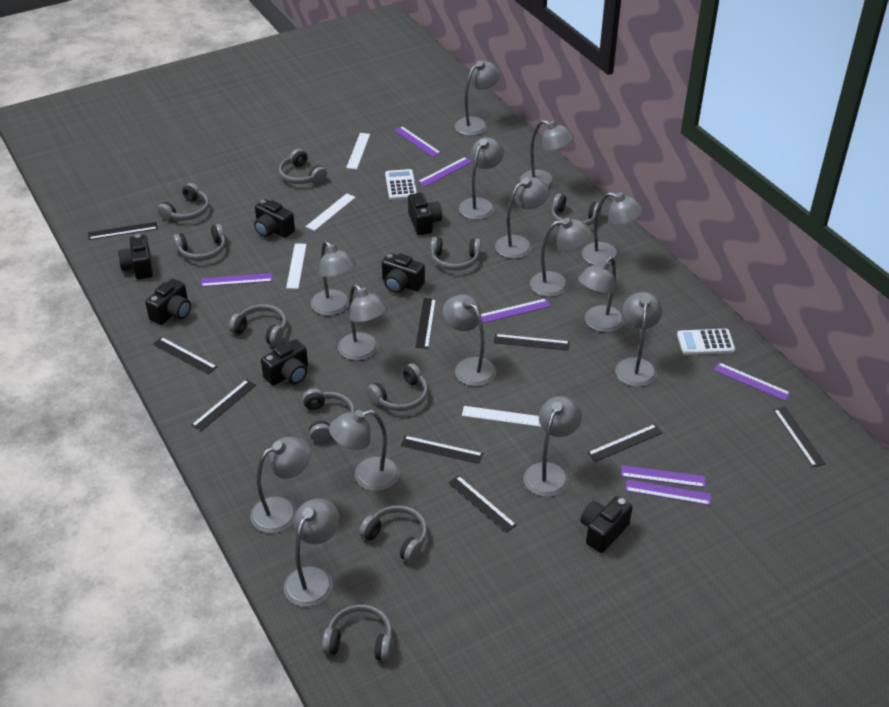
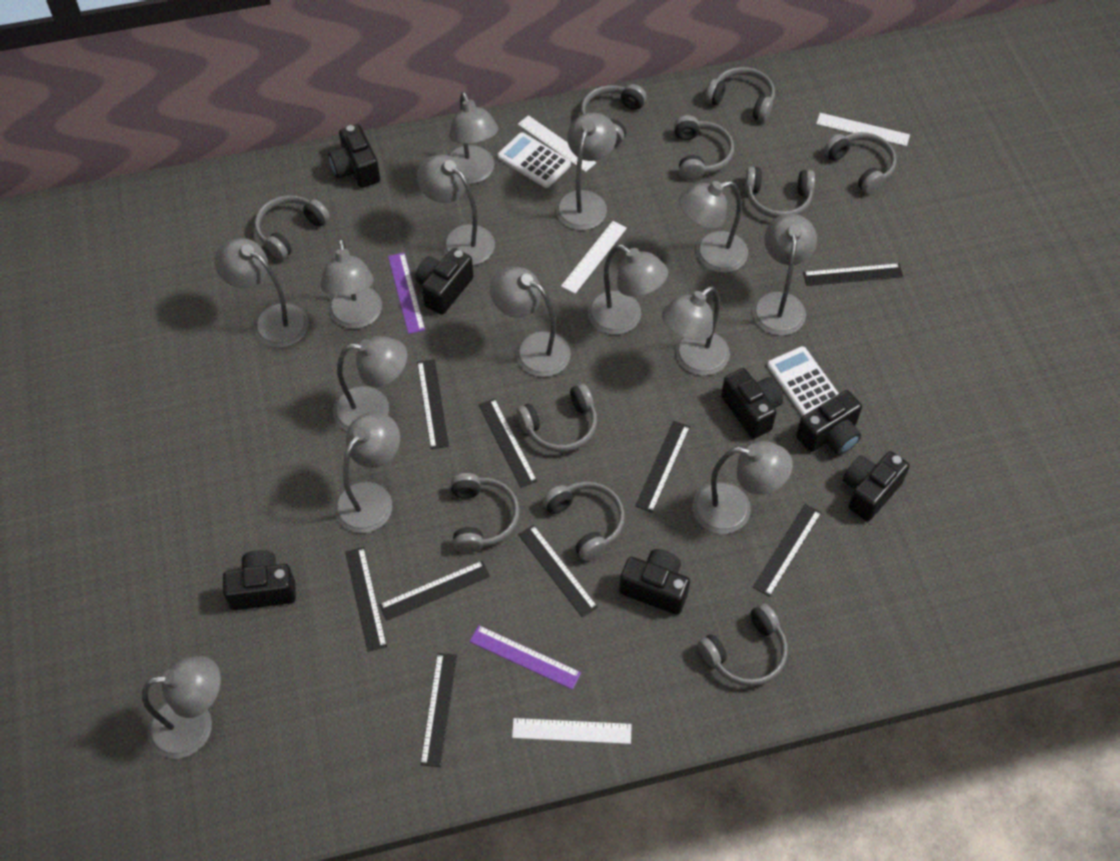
grey lamp: [250,437,311,533] [284,499,340,607] [311,241,356,316] [329,410,399,491] [338,284,388,361] [443,294,496,386] [455,61,501,136] [459,137,504,220] [495,177,550,259] [520,120,574,188] [524,396,582,497] [530,218,592,297] [578,257,624,332] [582,192,643,265] [615,292,663,387] = 15 -> [142,656,221,759] [215,238,308,348] [320,239,382,329] [333,336,407,431] [334,411,400,533] [417,154,495,265] [448,92,498,184] [490,267,571,377] [556,112,617,230] [588,244,668,335] [662,286,730,376] [679,181,748,273] [692,441,793,534] [752,214,817,336] = 14
purple ruler: [201,273,273,287] [394,126,441,157] [418,157,472,187] [481,298,551,323] [621,465,706,488] [625,480,711,505] [714,362,791,401] = 7 -> [388,253,425,334] [469,625,581,690] = 2

